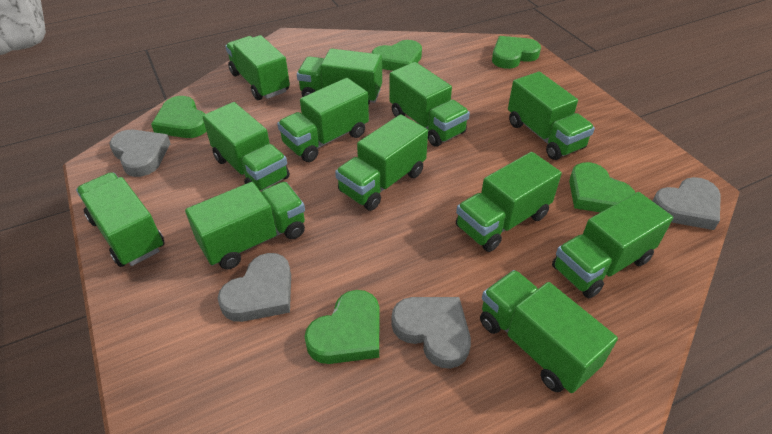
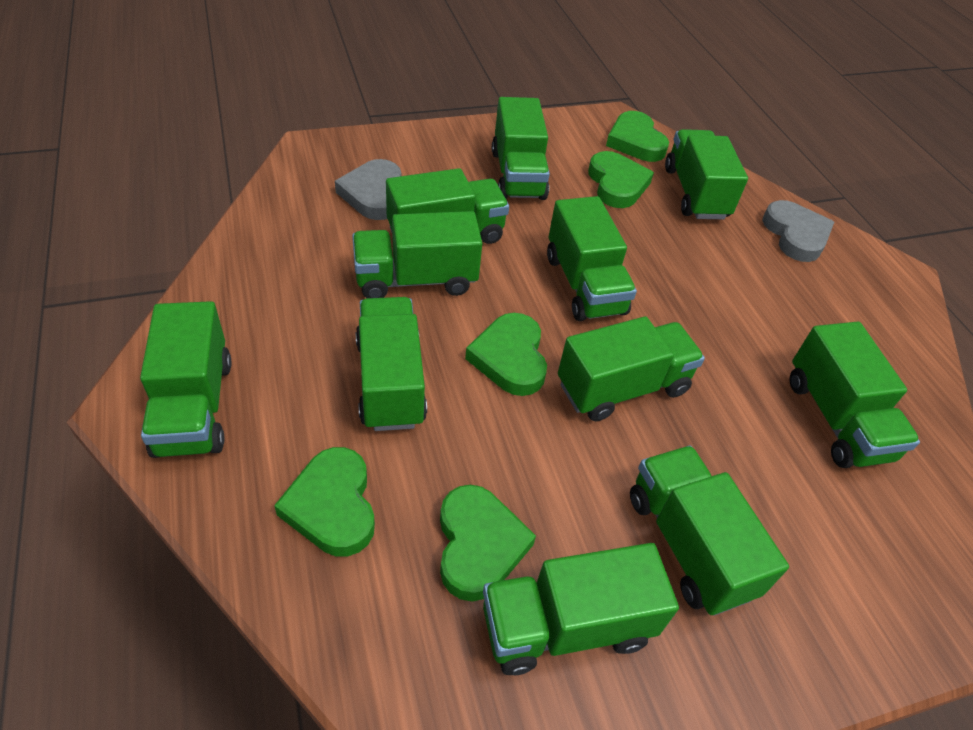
green truck: [76,172,165,267] [185,182,305,270] [202,102,290,191] [225,35,290,100] [277,78,369,162] [297,48,382,106] [335,114,428,211] [389,62,470,147] [456,152,562,252] [480,270,618,393] [508,72,595,160] [552,192,673,299] = 12 -> [140,301,232,458] [352,211,482,298] [355,297,427,431] [386,168,509,244] [483,543,679,675] [492,97,550,200] [547,196,637,321] [558,316,705,421] [630,446,789,615] [665,129,748,219] [790,322,920,468] = 11
grey heart: [109,130,171,177] [218,253,291,322] [391,297,471,369] [653,177,721,230] = 4 -> [335,159,401,220] [762,200,834,262] = 2

